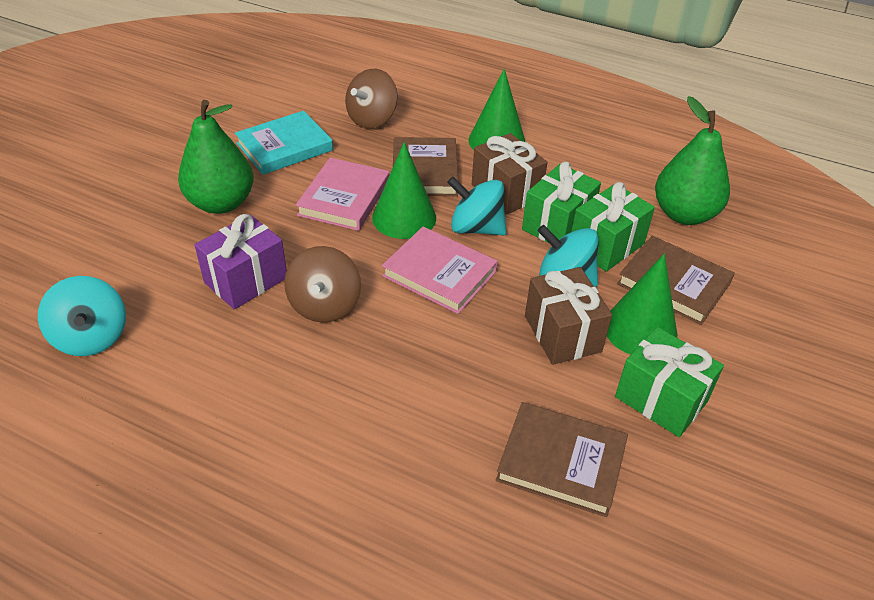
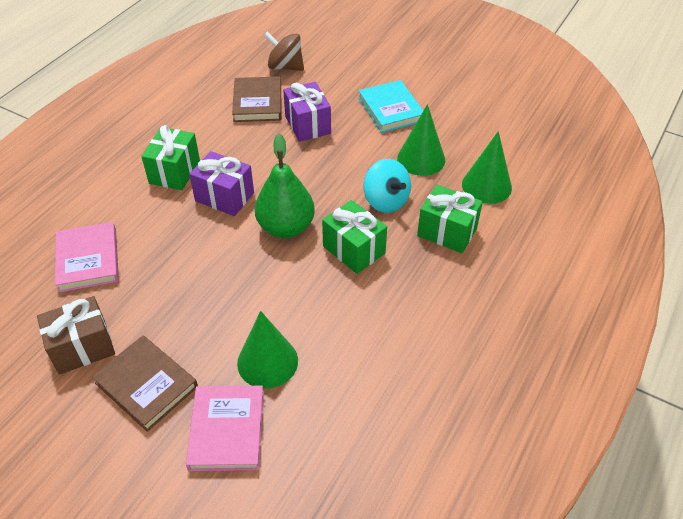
brown book: [393,137,458,196] [496,402,628,517] [617,236,735,325] = 3 -> [92,335,198,432] [232,76,281,122] = 2
brown gift: [472,133,547,215] [525,267,612,365] = 2 -> [37,296,115,375] = 1
brown spinning top: [284,246,361,323] [345,69,398,128] = 2 -> [264,32,304,71] = 1
green pear: [178,100,254,214] [655,96,730,225] = 2 -> [255,133,315,238] = 1
purple gift: [195,214,287,309] = 1 -> [189,151,254,216] [283,82,331,142] = 2
turquoise spinning top: [38,276,126,356] [447,177,506,235] [537,225,598,287] = 3 -> [364,159,411,213] = 1

